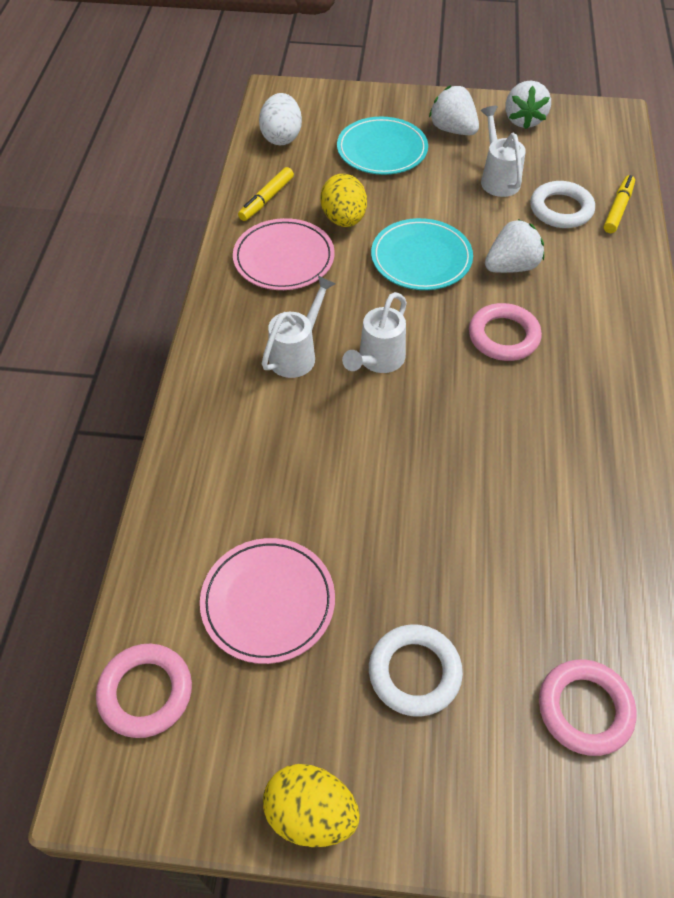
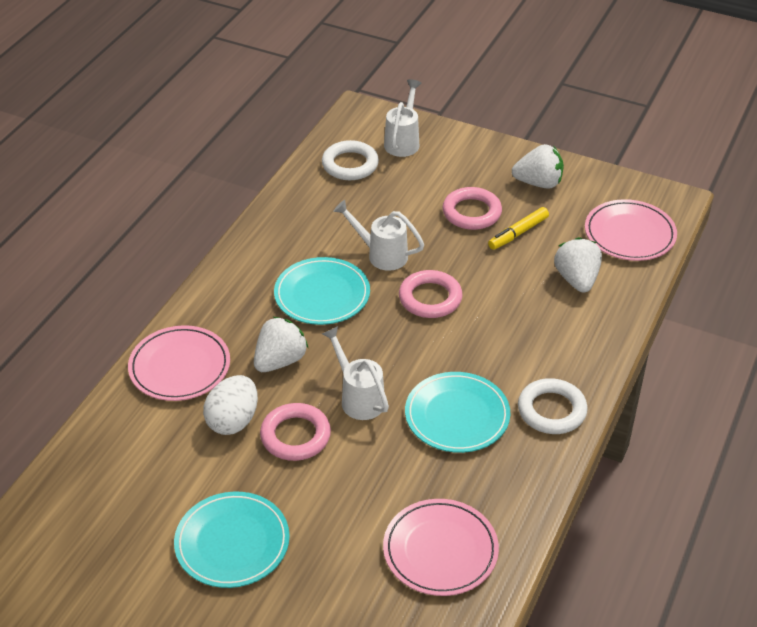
pink plate: [200,538,335,664] [233,218,335,290] = 2 -> [128,325,230,401] [383,499,499,596] [585,199,677,261] = 3
turquoise plate: [337,117,428,175] [371,218,473,290] = 2 -> [174,492,290,588] [274,257,370,325] [405,372,510,453] = 3
yellow egg: [263,764,360,847] [320,174,367,227] = 2 -> none = 0
yellow marker: [238,167,294,221] [604,175,635,233] = 2 -> [488,207,549,250] = 1

